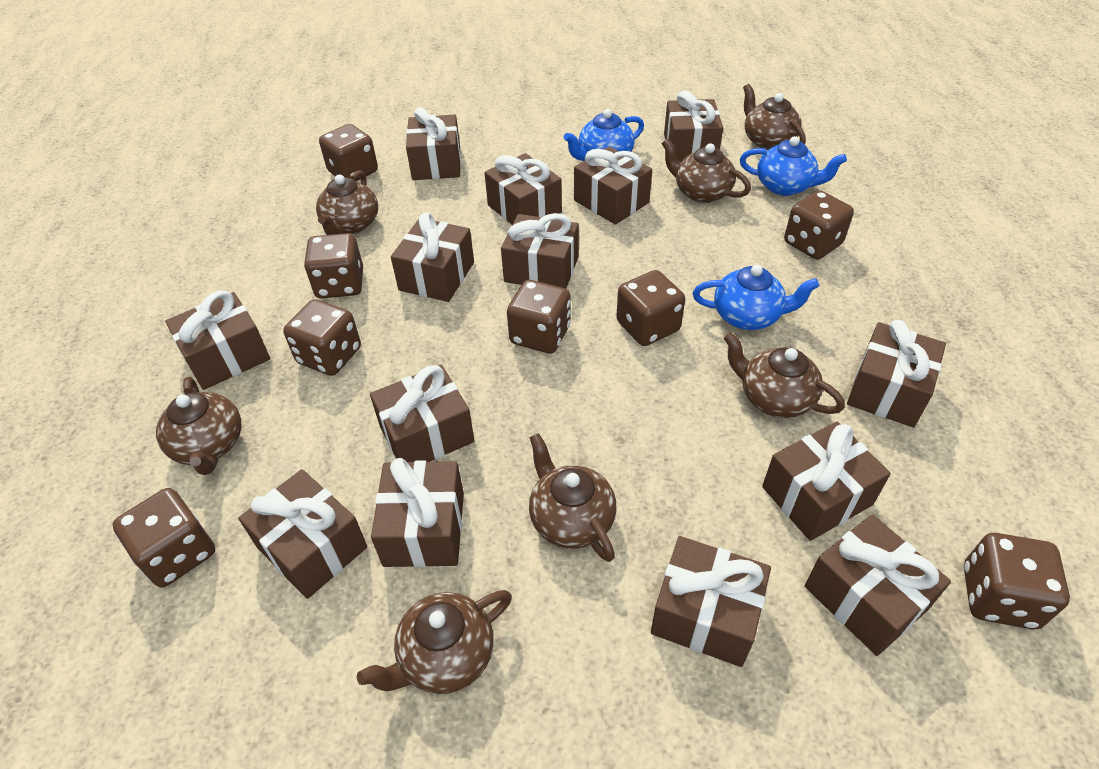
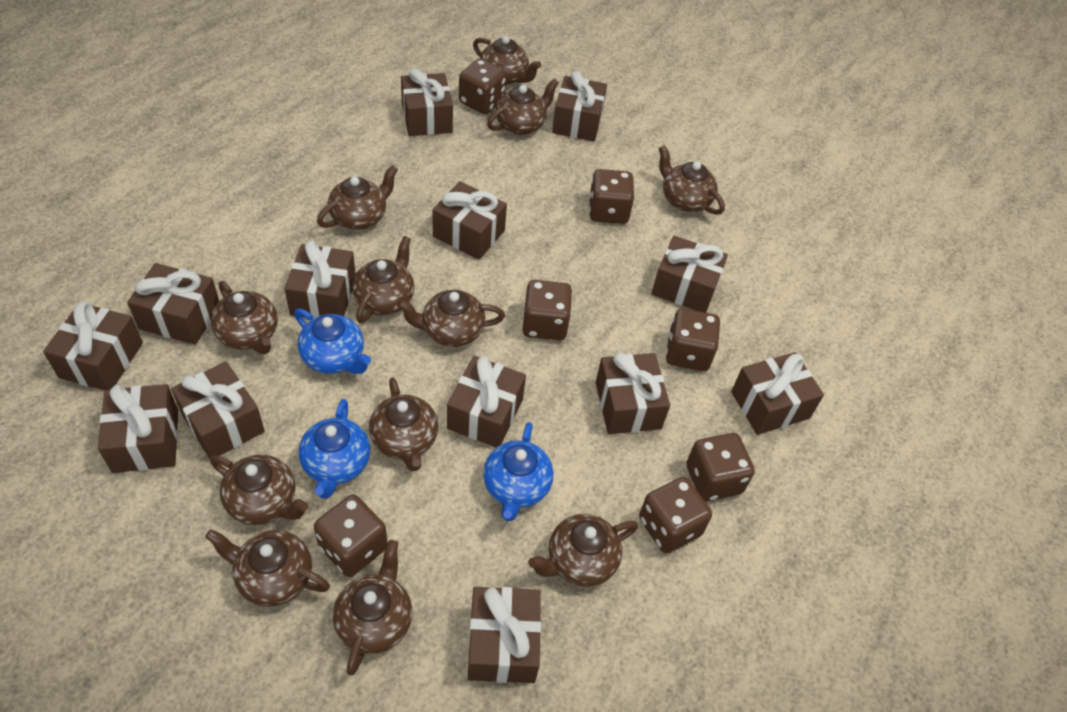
brown dice: [112,488,215,588] [283,299,361,376] [304,233,363,298] [319,124,378,181] [507,280,571,354] [616,270,685,346] [784,190,854,260] [964,533,1070,630] = 8 -> [314,494,388,577] [459,59,507,114] [522,280,572,340] [589,169,634,224] [639,477,712,553] [666,308,720,371] [686,433,755,502] = 7
brown gift: [165,291,270,390] [238,469,367,599] [370,365,475,462] [371,458,464,567] [391,212,474,302] [406,107,461,180] [485,153,562,224] [501,213,579,289] [574,146,652,225] [651,536,771,667] [664,91,723,162] [762,422,891,541] [805,514,951,656] [847,320,946,427] = 14 -> [43,301,143,390] [98,384,178,473] [127,263,219,345] [171,362,265,459] [284,241,356,319] [401,68,453,136] [432,181,507,259] [447,356,526,448] [468,587,541,683] [552,71,607,142] [596,353,670,434] [652,236,728,313] [731,352,824,435] = 13
brown teapot: [156,377,241,475] [316,170,378,235] [357,590,512,694] [529,433,617,562] [661,139,751,203] [724,332,845,418] [743,84,806,150] = 7 -> [205,529,330,607] [210,455,308,525] [211,281,278,354] [317,165,398,230] [333,540,412,675] [352,236,414,323] [369,378,438,471] [397,290,505,347] [473,36,541,85] [487,78,559,135] [528,514,638,587] [658,145,725,215] = 12

